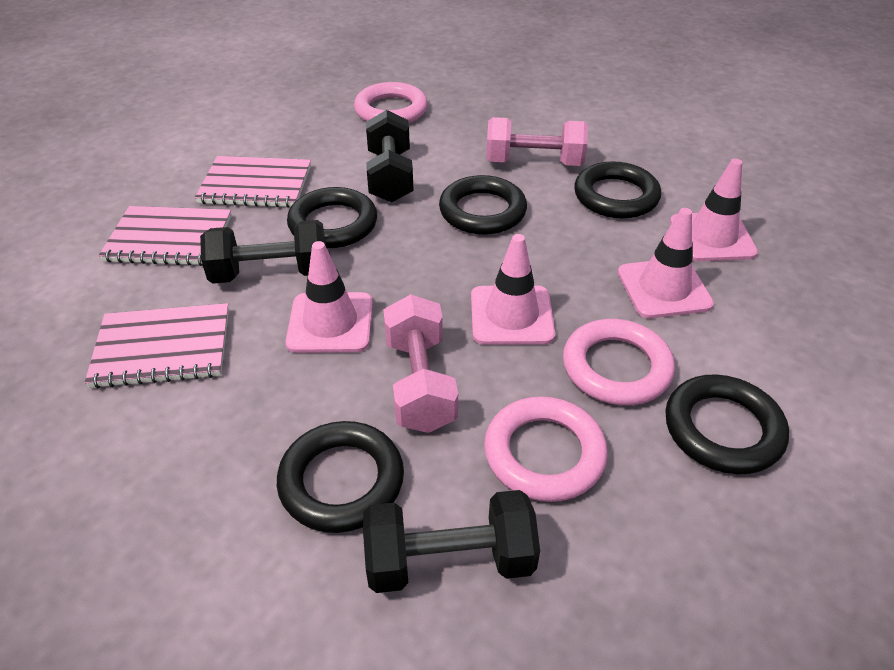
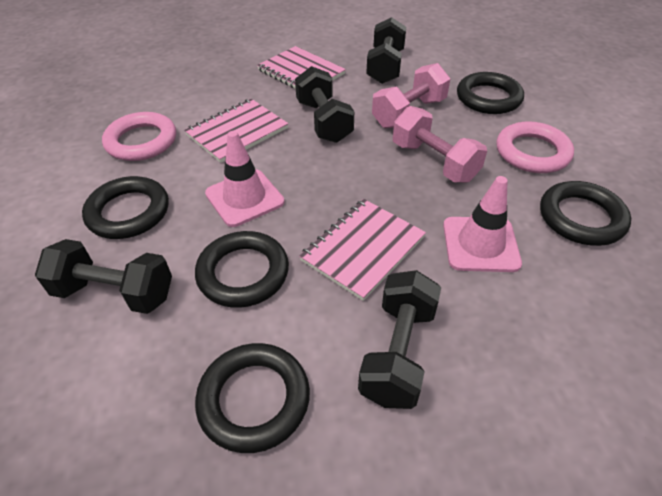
black dumbbell: [200,220,326,284] [363,490,540,593] [366,110,414,203] = 3 -> [35,239,172,314] [295,66,354,143] [358,270,441,409] [366,17,406,84] = 4
pink ring: [354,82,428,123] [484,396,608,502] [563,319,675,406] = 3 -> [102,112,176,161] [496,121,574,173] = 2
pink traffic cone: [285,241,373,353] [471,234,555,345] [618,208,714,318] [670,159,758,261] = 4 -> [205,131,284,227] [443,176,522,272] = 2

